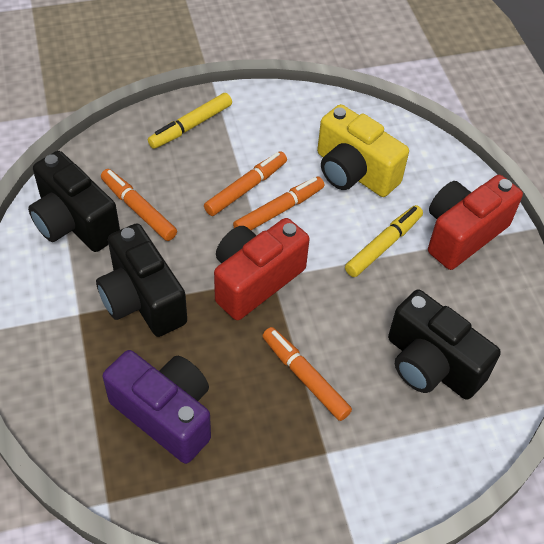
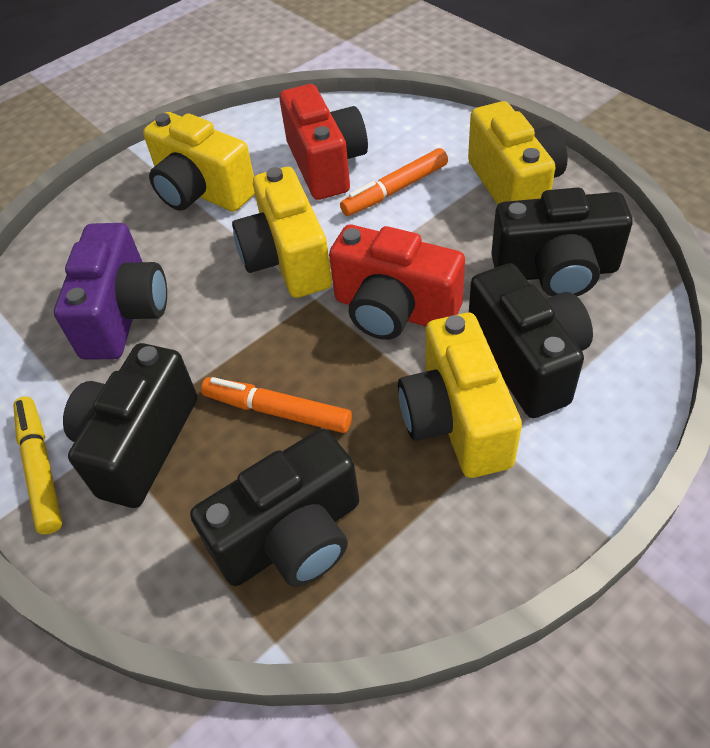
black camera: [28,151,120,252] [96,223,187,337] [388,290,501,400] = 3 -> [63,343,197,508] [190,429,359,587] [469,263,593,418] [491,188,633,297] = 4
orange marker: [101,169,177,241] [204,151,287,216] [233,177,324,230] [262,327,352,421] = 4 -> [201,377,352,433] [340,148,448,216] = 2
yellow camera: [317,104,409,197] = 1 -> [143,112,255,212] [232,167,332,298] [398,313,522,478] [468,101,568,205] = 4
yellow marker: [148,93,232,149] [345,205,423,277] = 2 -> [13,396,62,535] = 1

